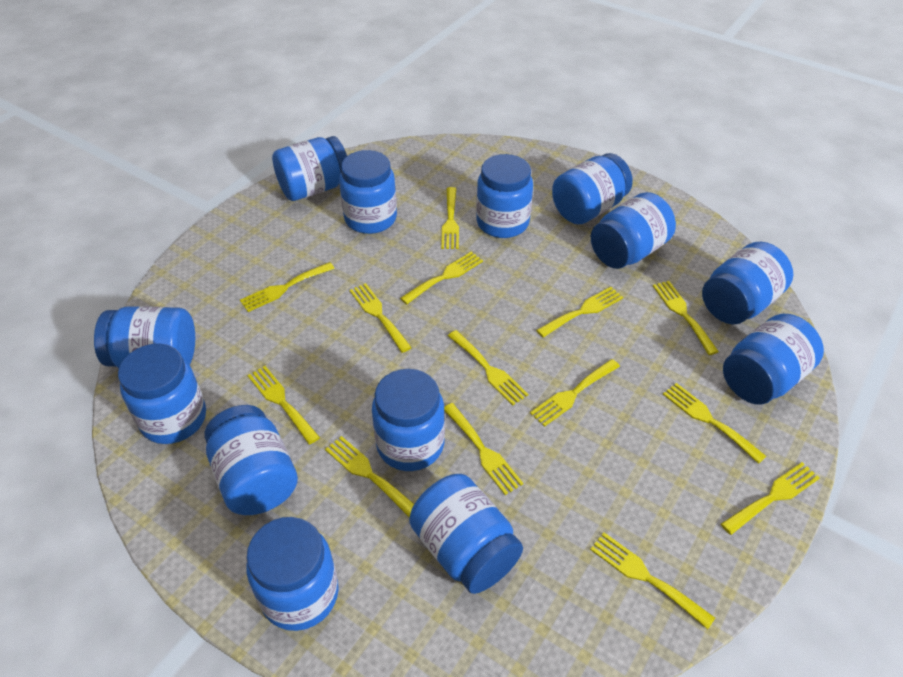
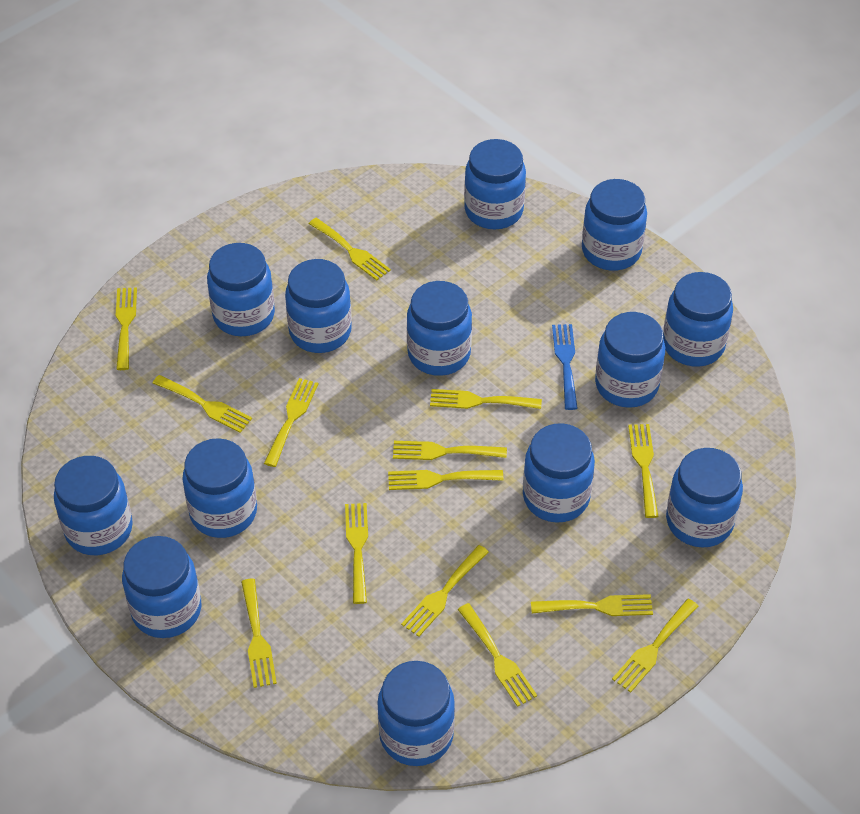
blue fork: none = 0 -> [552,324,578,410] = 1

